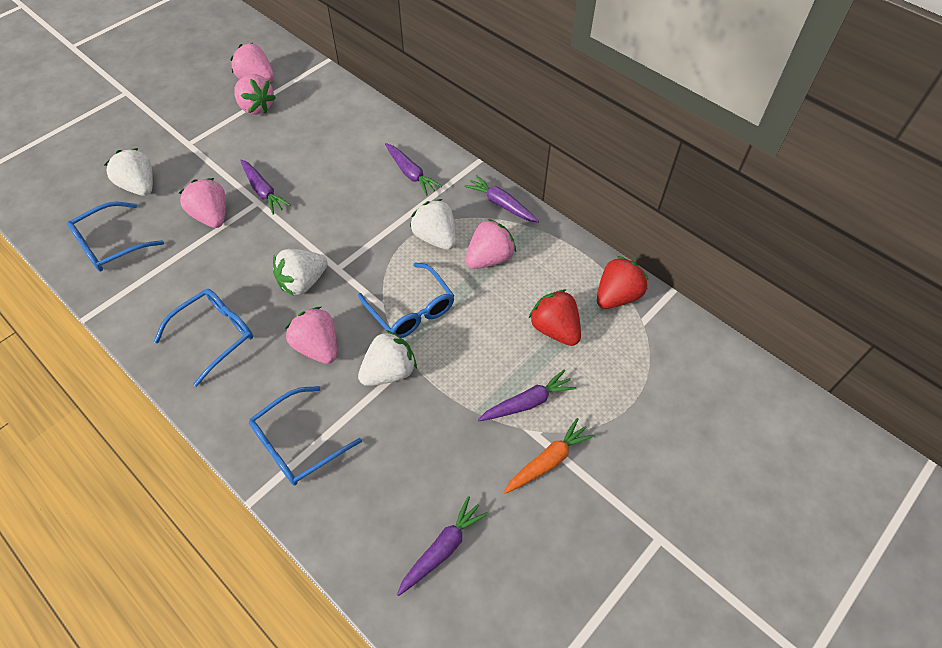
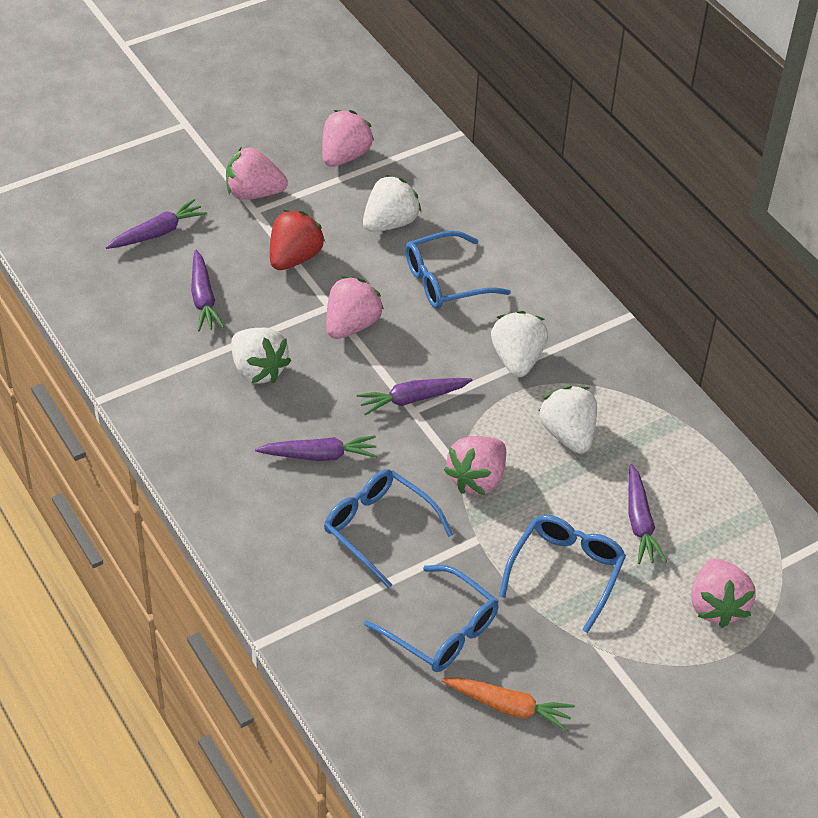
red strawberry: [528,289,581,346] [597,256,648,309] = 2 -> [270,210,325,270] = 1

